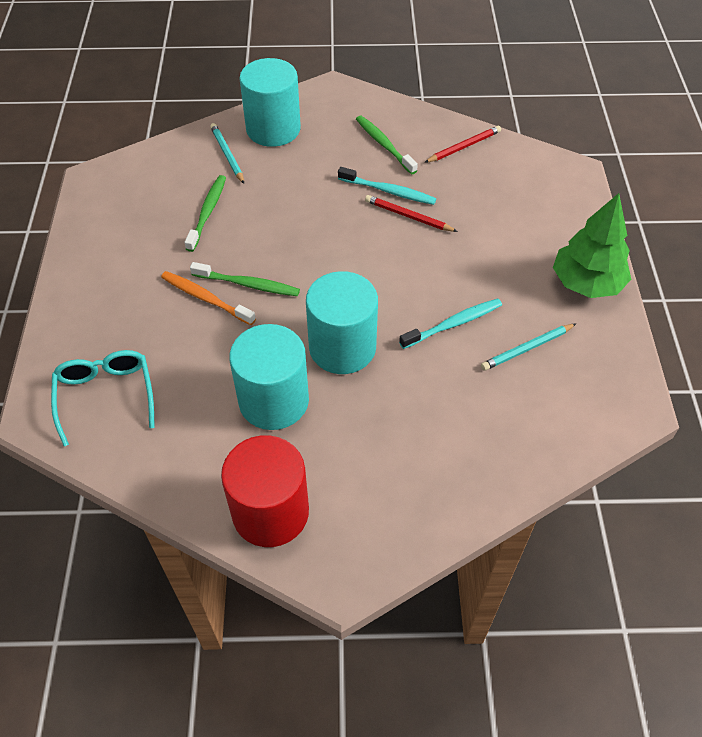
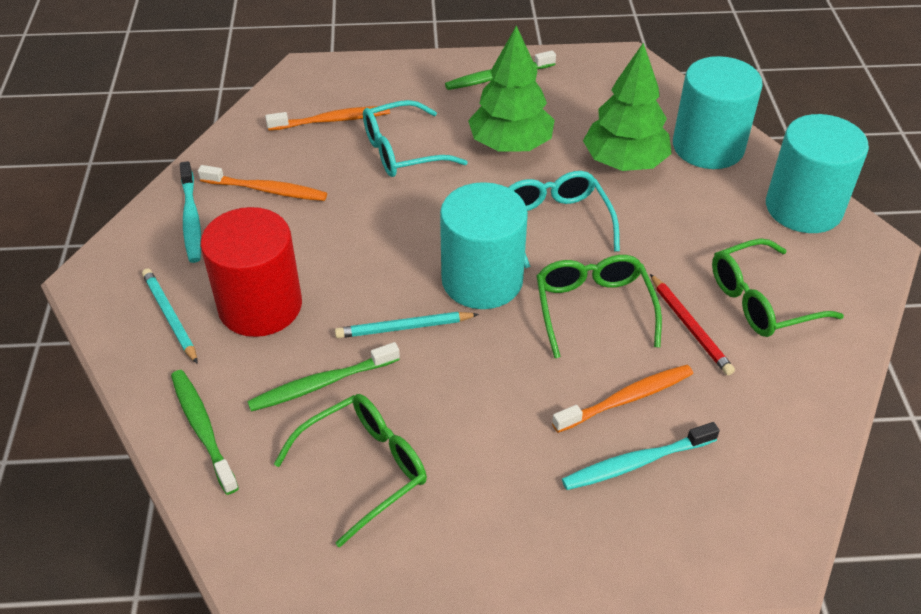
green glasses: none = 0 -> [274,394,427,547] [537,255,662,358] [712,238,844,337] = 3
green tree: [553,193,631,298] = 1 -> [468,25,555,152] [583,43,672,171] = 2
orange toothbrush: [161,271,256,325] = 1 -> [198,165,327,201] [265,106,390,131] [552,365,693,433] = 3
red pencil: [365,195,458,232] [424,126,501,163] = 2 -> [650,274,735,375] = 1
turquoise glasses: [51,350,155,446] = 1 -> [363,100,468,177] [508,171,620,269] = 2

